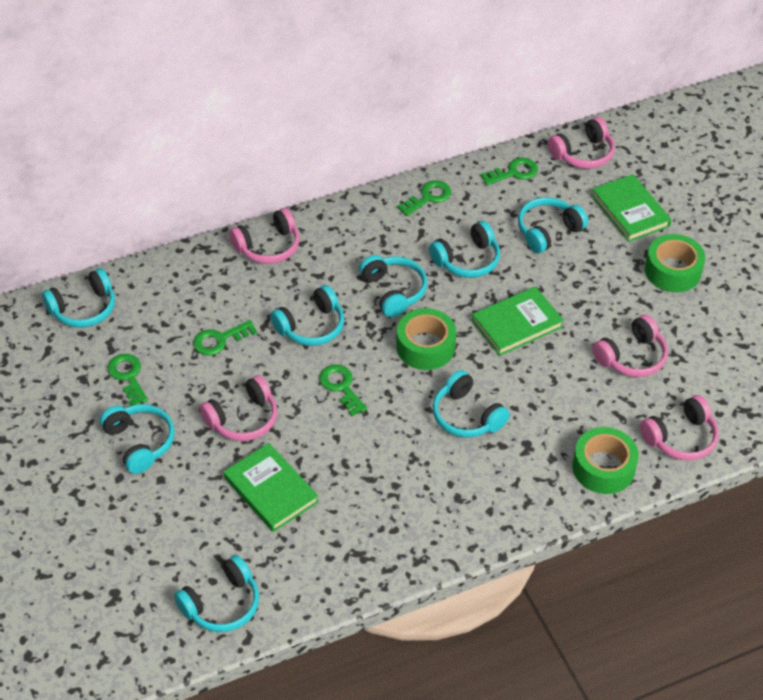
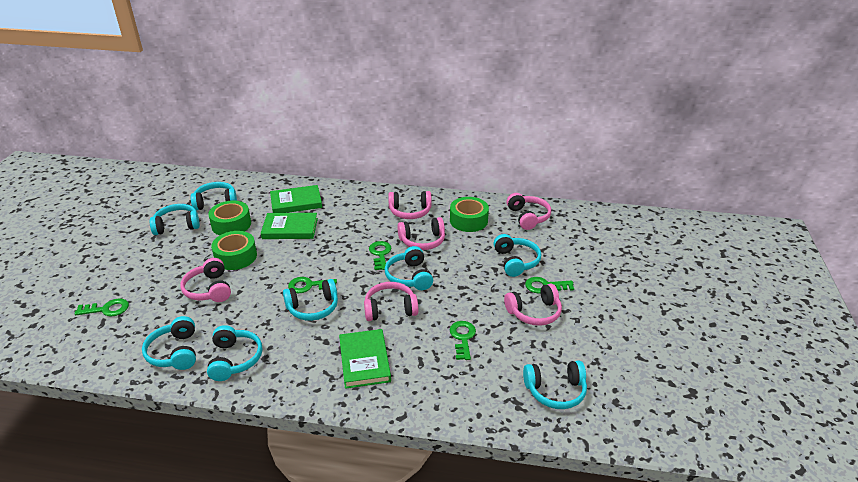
pink headphones: [200,375,277,441] [229,208,300,264] [547,117,615,169] [592,315,668,377] [640,395,719,461] = 5 -> [180,258,231,302] [364,282,419,321] [388,191,432,219] [397,217,445,250] [504,284,562,326] [506,193,551,230] = 6

